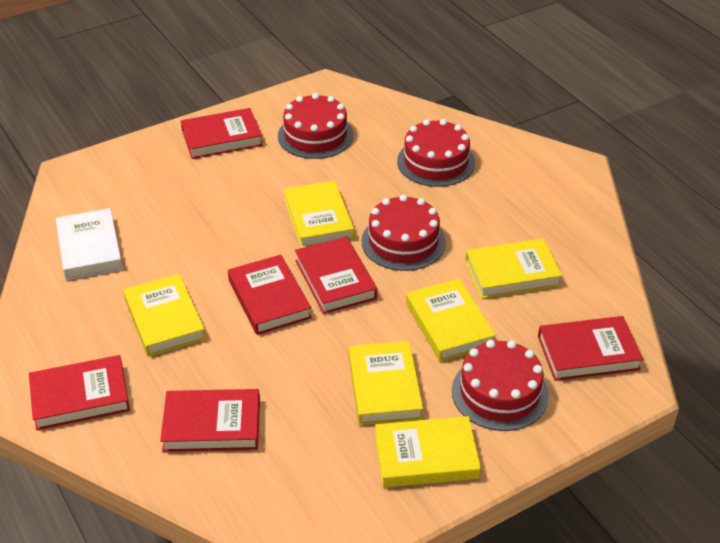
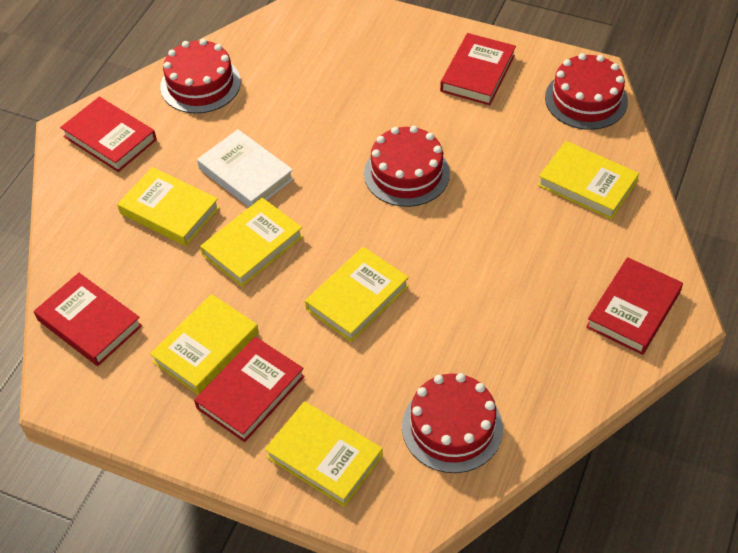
red book: [29,355,130,430] [160,389,260,452] [181,108,263,159] [228,255,312,335] [295,237,377,314] [538,316,643,381] = 6 -> [34,273,142,366] [60,97,157,172] [194,337,305,442] [440,33,516,105] [586,257,683,355] = 5

